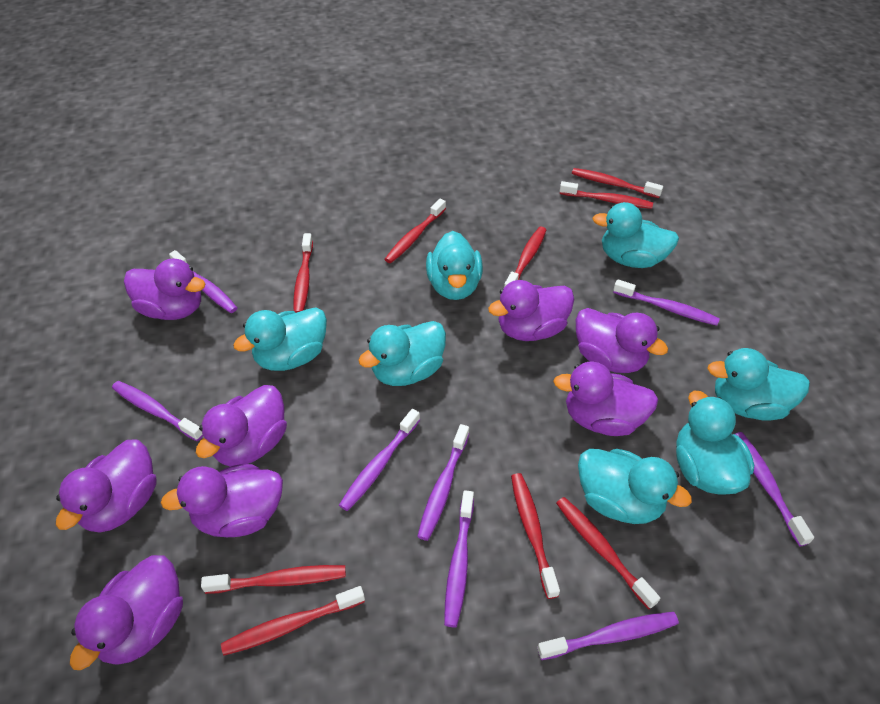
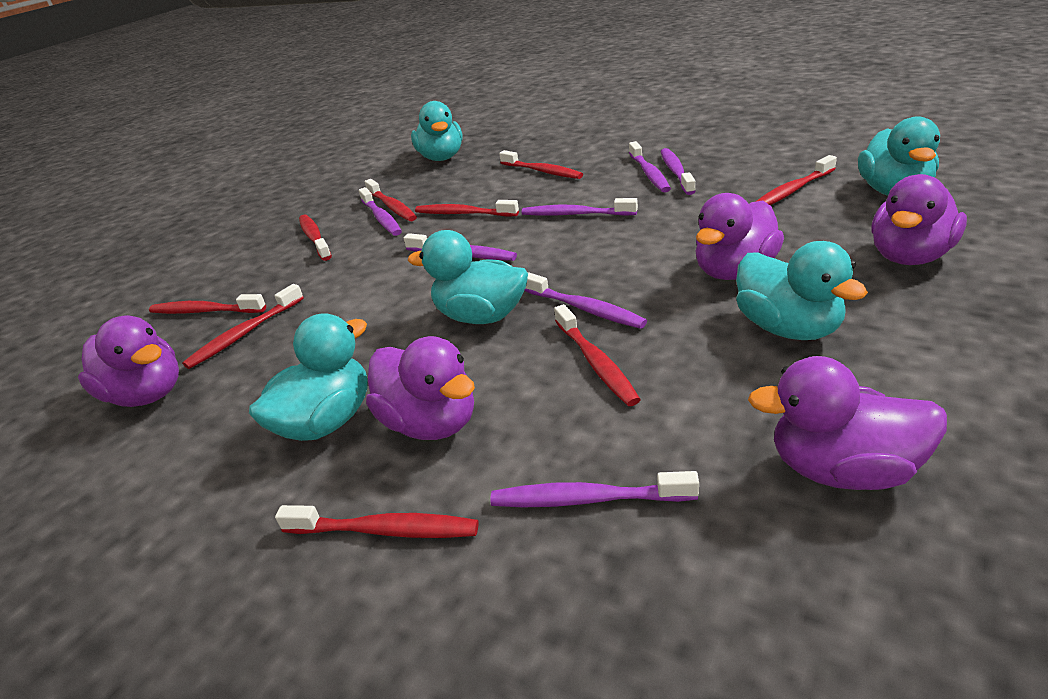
purple duck: [56,439,156,533] [70,555,183,670] [124,258,206,320] [161,464,283,537] [196,385,287,467] [488,280,574,341] [553,362,658,436] [576,308,668,373] = 8 -> [78,315,179,407] [366,336,475,440] [695,193,784,280] [748,356,947,490] [871,174,967,265] = 5
purple toothbrush: [112,381,203,441] [169,250,237,313] [339,409,420,511] [417,424,469,541] [444,490,474,627] [537,612,679,660] [613,279,720,326] [735,432,814,547] = 8 -> [359,187,402,236] [404,233,517,261] [490,471,699,507] [522,198,638,216] [524,272,647,329] [629,141,671,192] [660,148,696,195] = 7
turquoise duck: [233,307,327,371] [358,321,446,386] [426,231,483,300] [578,449,692,524] [592,202,679,268] [676,391,754,495] [707,348,810,421] = 7 -> [249,313,368,441] [408,230,528,324] [411,101,463,161] [736,241,868,340] [858,116,940,196] = 5

